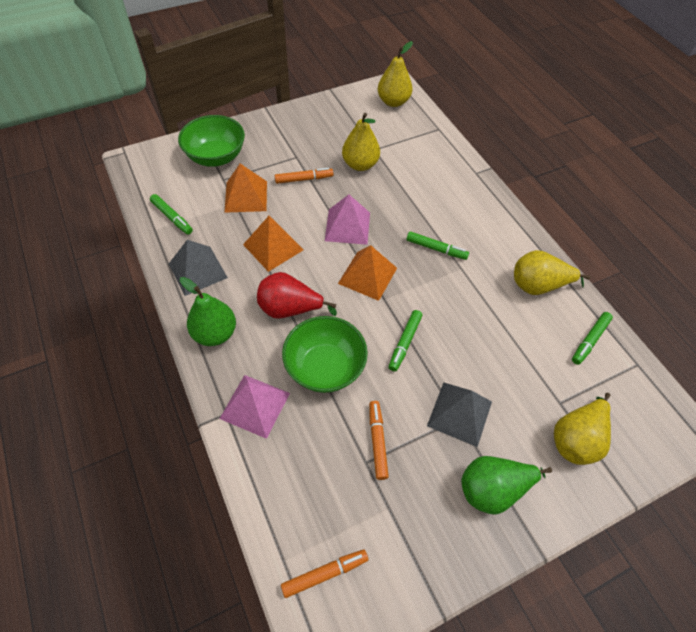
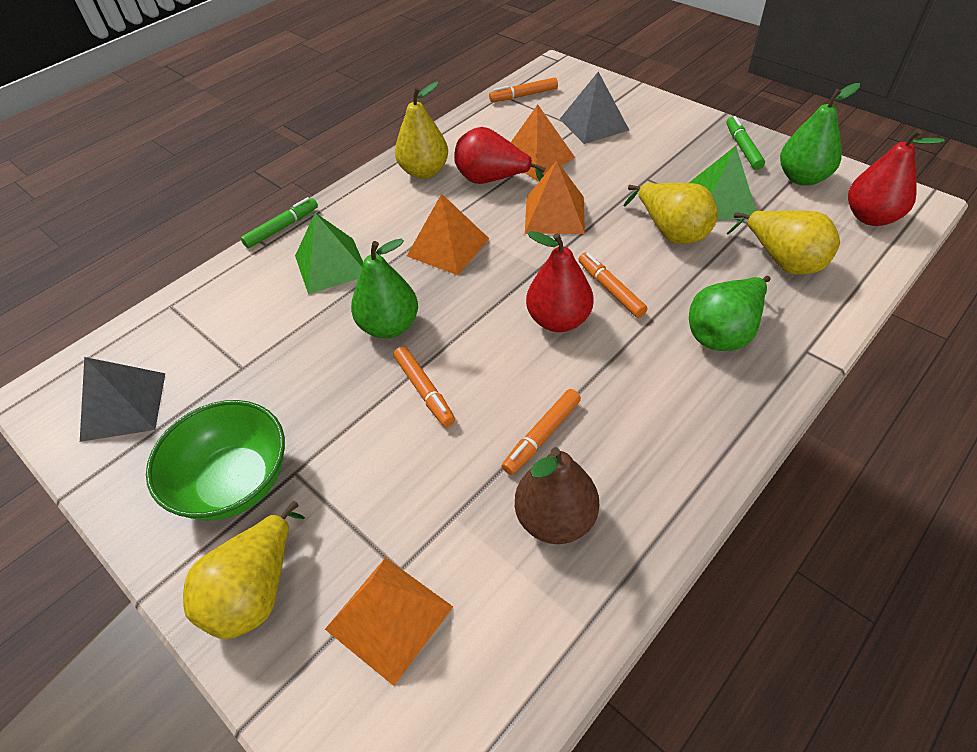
brown pear: none = 0 -> [515,447,599,544] = 1
green bowl: [178,115,245,167] [282,316,368,393] = 2 -> [146,400,285,521] = 1
green marker: [150,194,193,235] [388,310,422,371] [406,231,469,260] [572,312,613,365] = 4 -> [241,197,318,248] [726,116,765,170] = 2
green pear: [180,277,236,346] [461,456,552,515] = 2 -> [351,239,418,338] [689,276,770,351] [780,83,860,186] = 3
green pyramid: none = 0 -> [295,213,363,294] [689,146,756,220] = 2
orange marker: [275,168,333,184] [281,550,368,598] [369,401,389,480] = 3 -> [394,346,455,427] [489,77,558,102] [502,389,581,475] [578,253,647,318] = 4
orange pyramid: [224,164,267,213] [243,216,304,272] [338,245,397,301] = 3 -> [325,557,453,686] [407,194,489,275] [511,104,575,180] [525,161,585,234] = 4
pink pyramid: [219,375,290,439] [325,195,370,245] = 2 -> none = 0
red pear: [257,272,337,319] = 1 -> [454,127,546,184] [526,231,594,332] [848,129,945,226] = 3

